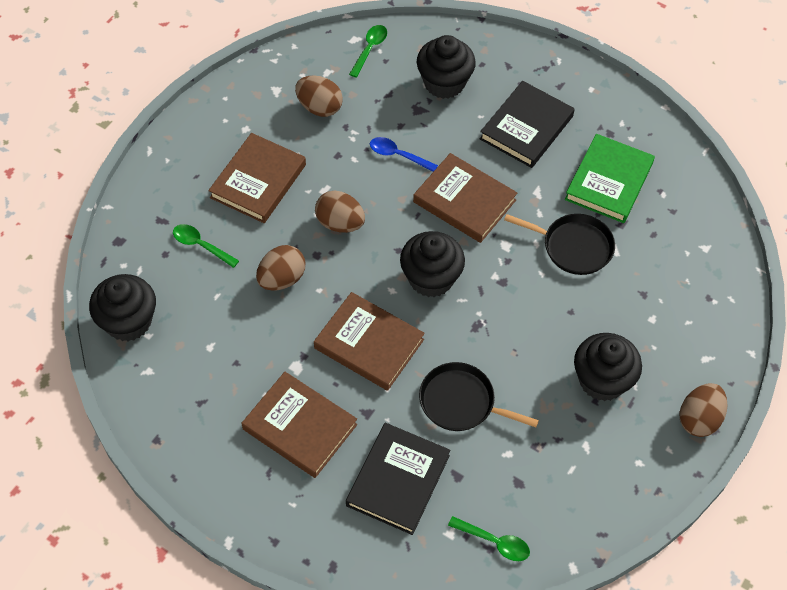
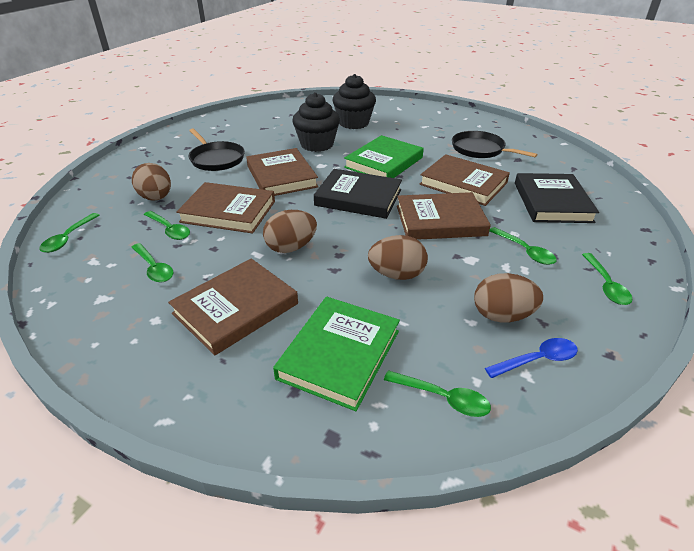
black cupcake: [89,274,156,341] [400,231,465,297] [417,35,476,99] [574,333,642,401] = 4 -> [292,92,340,152] [332,74,376,129] = 2
brown book: [208,133,306,223] [242,372,357,478] [314,292,425,391] [413,153,517,243] = 4 -> [168,258,298,355] [176,182,275,233] [246,148,318,196] [397,192,491,240] [419,154,510,206] = 5
green book: [565,134,655,223] = 1 -> [273,297,400,411] [344,135,424,178] = 2
green spoon: [173,224,239,268] [349,25,387,78] [448,516,530,561] = 3 -> [39,213,100,253] [131,243,173,282] [144,211,190,240] [384,370,491,417] [489,227,556,265] [582,253,632,305] = 6

